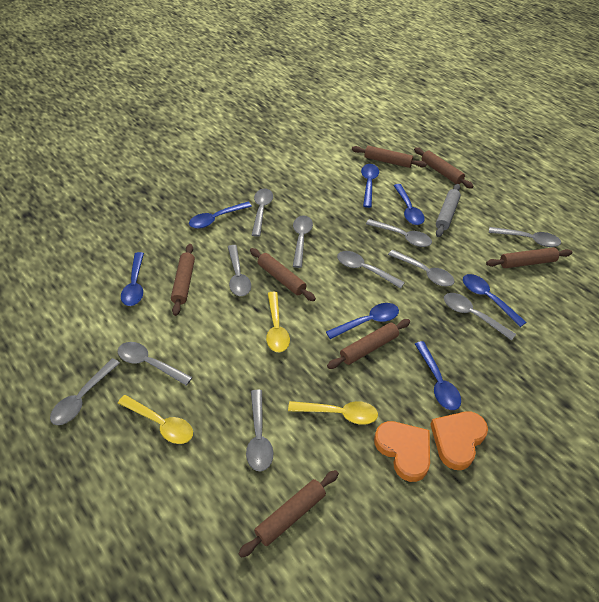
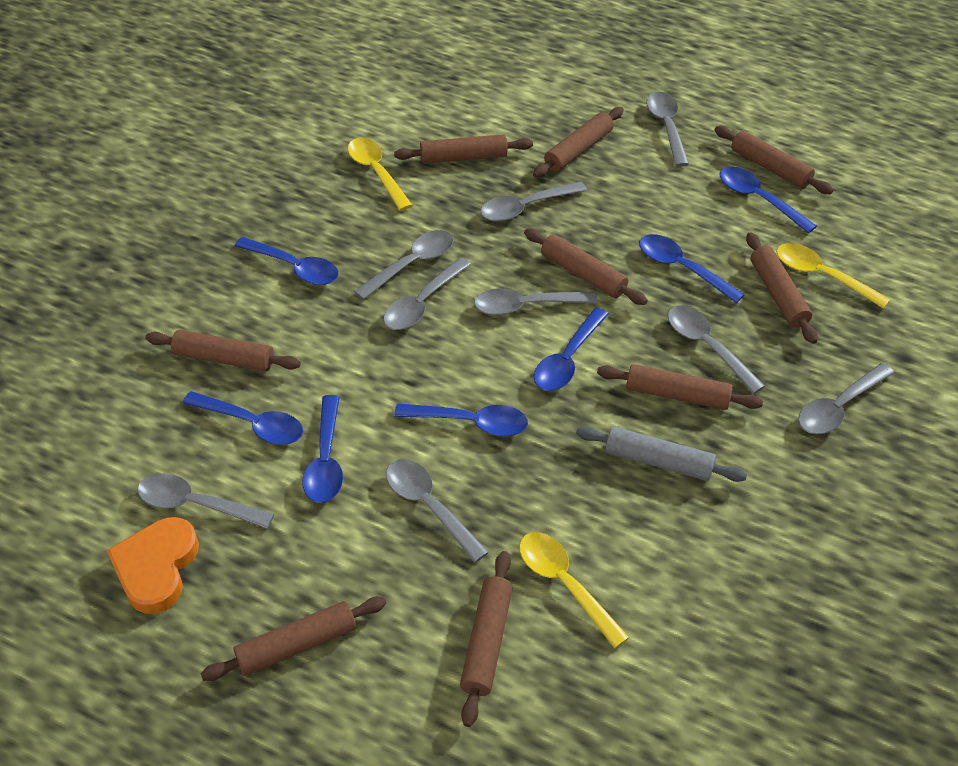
brown rolling pin: [171,244,195,316] [238,470,339,558] [250,248,316,301] [327,319,410,369] [352,146,427,168] [414,147,474,189] [486,247,572,268] = 7 -> [145,330,301,371] [201,597,387,681] [394,134,533,164] [460,551,513,727] [524,229,648,305] [533,107,624,178] [597,364,763,410] [715,126,833,194] [746,232,818,344] = 9
grey spoon: [50,358,120,425] [118,342,192,386] [228,245,251,296] [246,390,273,471] [252,188,273,237] [293,215,313,268] [337,251,405,288] [366,219,432,247] [388,250,455,286] [444,293,516,341] [489,227,561,247] = 11 -> [137,473,274,529] [354,230,454,300] [383,257,471,330] [386,459,489,563] [474,288,598,315] [481,182,587,222] [646,92,689,167] [668,306,765,394] [798,363,894,434] = 9
orange heart: [374,421,430,482] [430,411,488,470] = 2 -> [106,517,199,614] = 1

